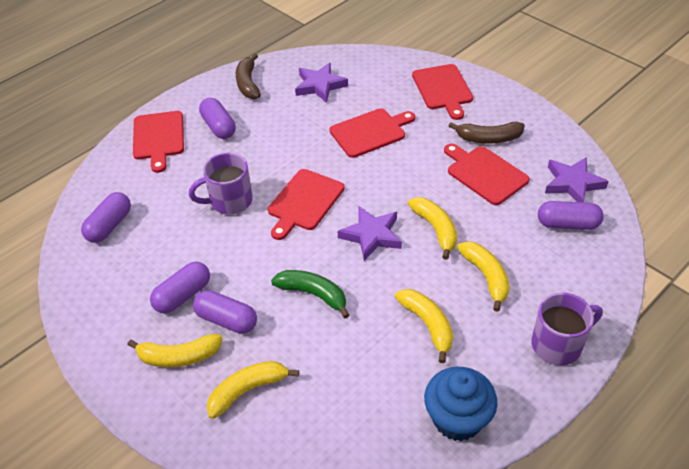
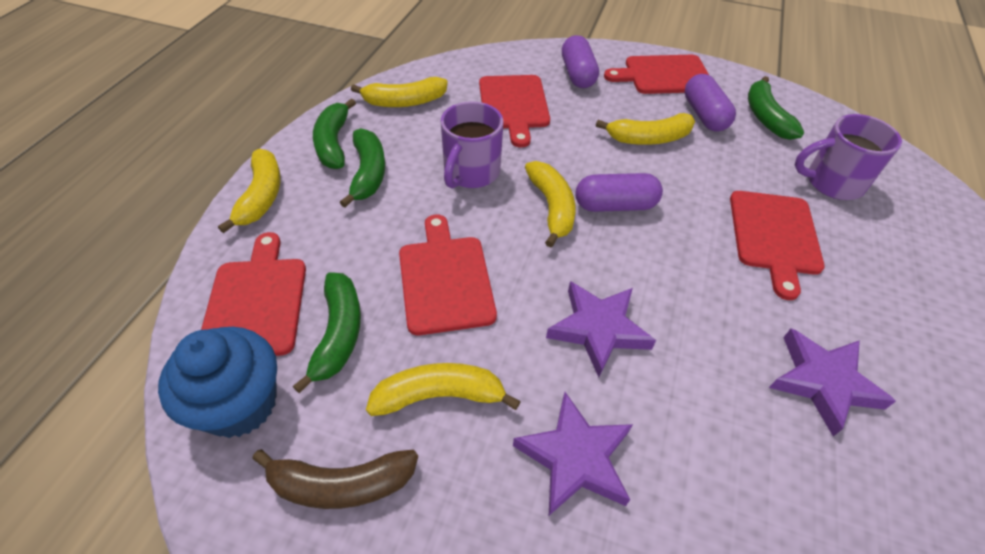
brown banana: [236,54,261,99] [449,122,525,143] = 2 -> [252,449,418,509] = 1
green banana: [271,270,349,318] = 1 -> [293,272,361,393] [313,98,356,169] [340,128,385,208] [748,76,804,140] = 4
purple capsule: [81,192,131,243] [150,262,210,313] [193,290,257,334] [199,98,236,139] [538,201,604,230] = 5 -> [562,35,599,88] [576,173,663,212] [684,74,736,132] = 3

